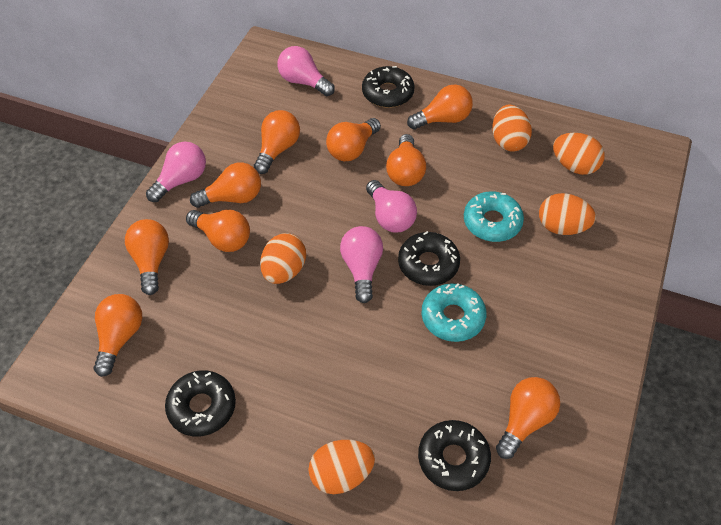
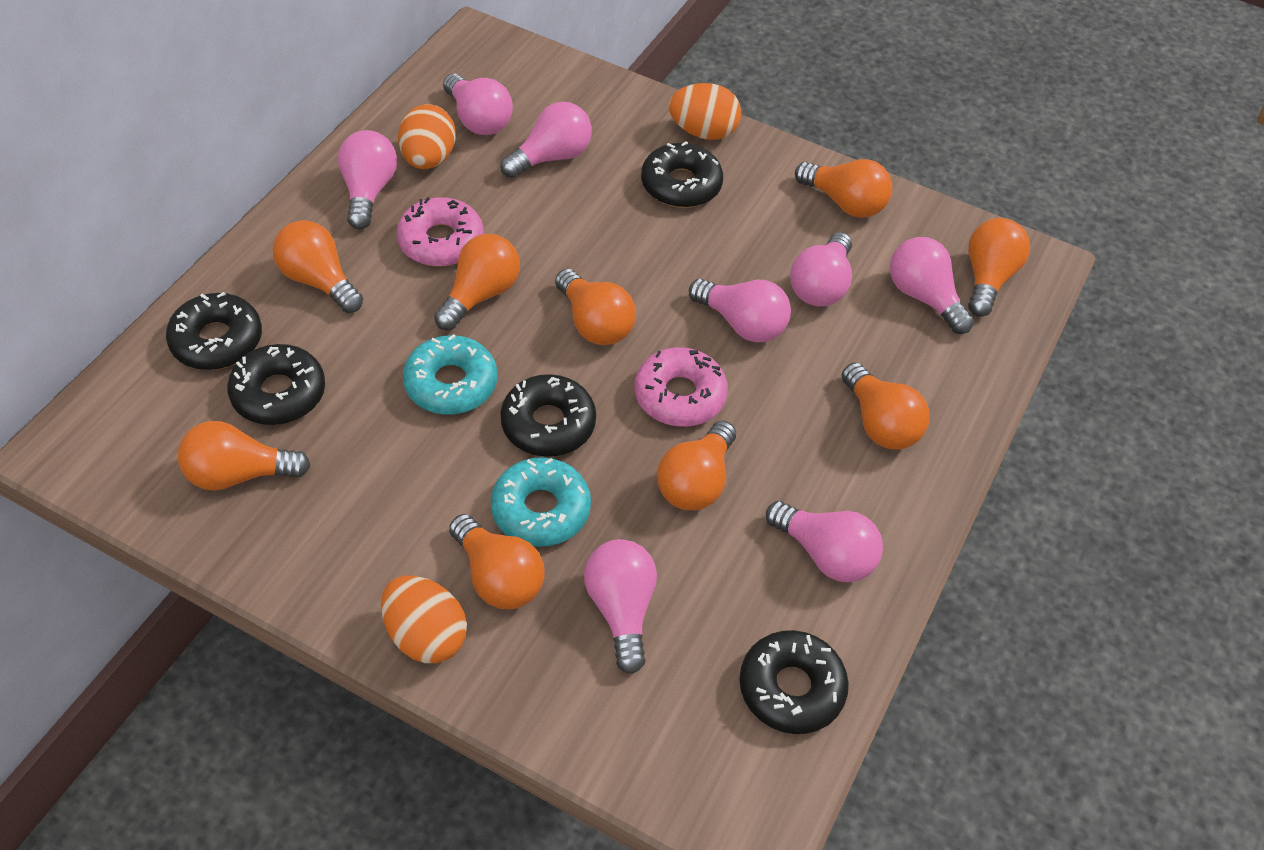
black donut: [165,370,236,436] [362,66,415,108] [398,231,460,286] [418,420,491,491] = 4 -> [166,292,262,370] [227,344,325,425] [500,374,596,457] [641,141,723,208] [739,630,849,734] = 5
orange egg: [260,233,306,284] [308,440,375,494] [492,105,532,152] [539,193,596,235] [553,133,605,175] = 5 -> [381,576,467,663] [398,104,456,169] [669,83,741,140] = 3
pink donut: none = 0 -> [397,197,484,266] [635,347,728,427] = 2
pink light bulb: [146,141,206,202] [277,46,335,96] [340,226,383,303] [366,180,417,233] = 4 -> [338,130,397,229] [443,73,513,135] [500,102,592,178] [584,539,657,674] [689,279,791,342] [766,501,883,582] [790,232,852,307] [890,237,974,334] = 8

